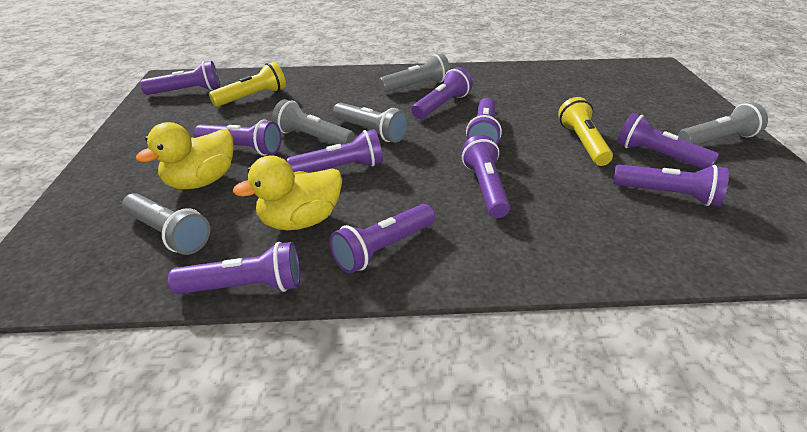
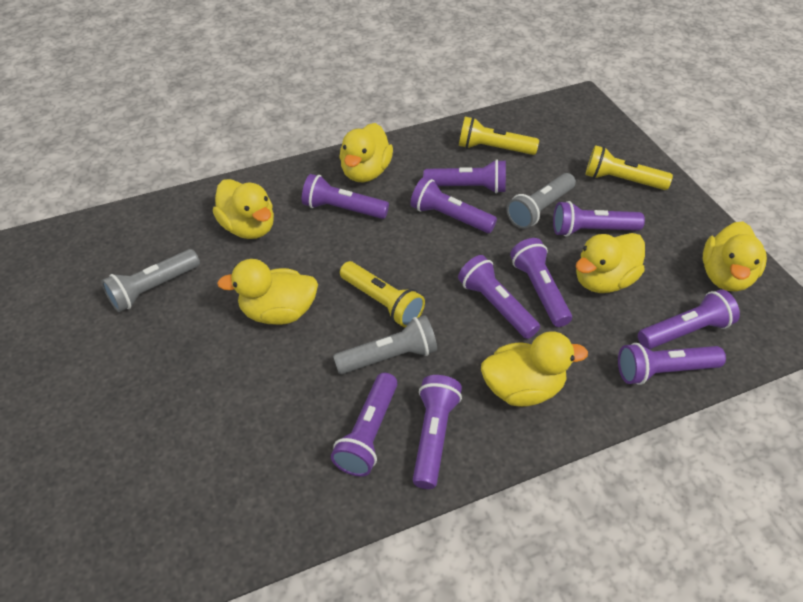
grey flashlight: [122,193,210,255] [272,99,355,145] [333,103,408,143] [379,53,450,92] [678,103,768,144] = 5 -> [101,249,200,312] [333,315,437,374] [506,173,576,229] = 3
yellow duck: [136,122,233,189] [233,156,342,230] = 2 -> [213,179,274,239] [217,259,318,325] [339,123,393,182] [481,331,588,407] [576,233,645,293] [703,221,767,291] = 6
yellow flashlight: [209,62,286,107] [558,97,613,166] = 2 -> [340,261,425,327] [459,117,539,155] [585,145,673,190] = 3

